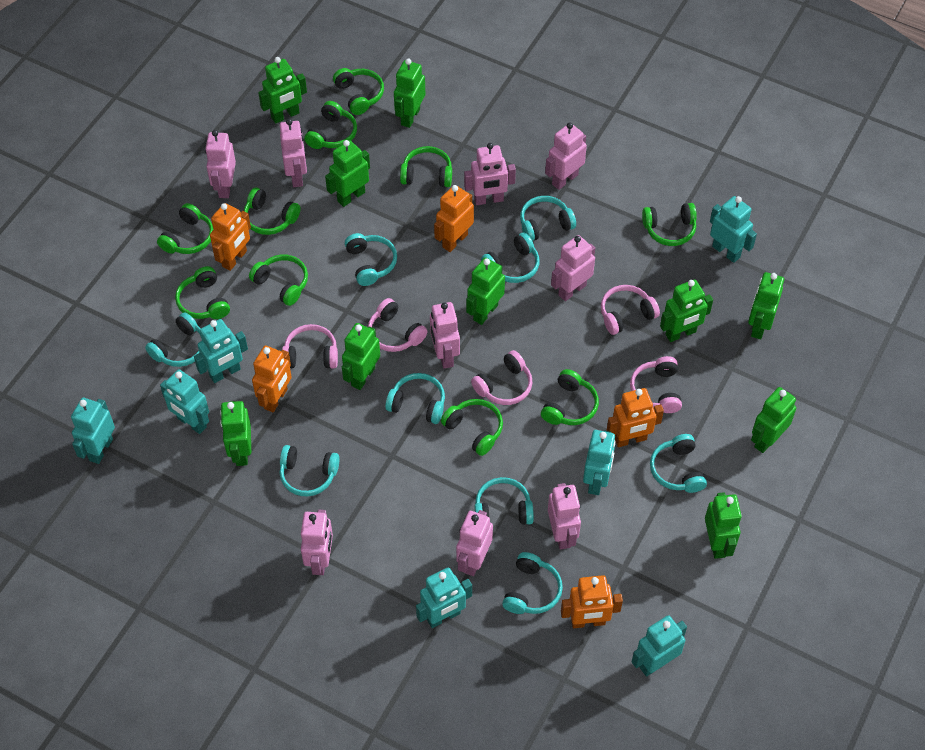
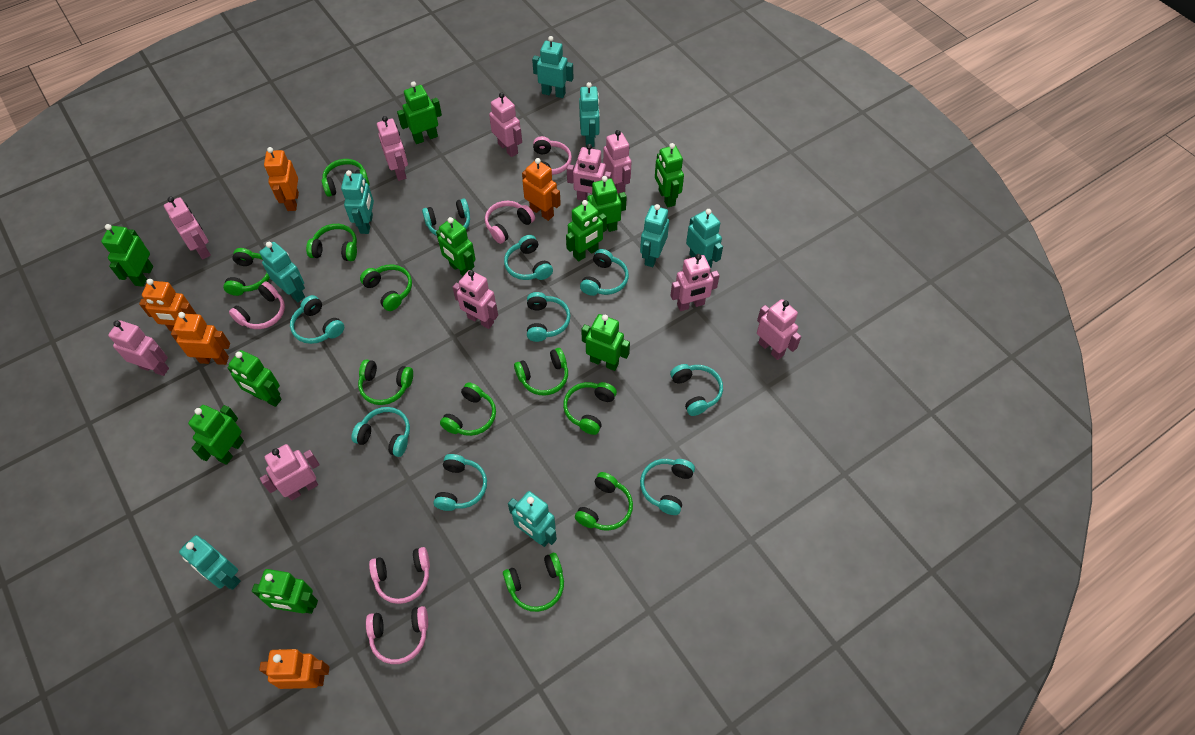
pink robot: [205,130,236,198] [280,119,307,187] [301,510,333,575] [430,302,460,369] [456,510,493,576] [464,143,516,205] [545,122,587,190] [548,483,581,550] [551,235,595,301] = 9 -> [108,320,169,376] [164,197,211,259] [260,444,320,501] [377,116,408,181] [453,270,498,329] [489,93,522,157] [567,144,612,201] [603,130,631,194] [671,254,720,311] [757,299,801,360] = 10
turquoise robot: [71,397,115,464] [160,369,209,434] [194,319,248,383] [416,568,472,628] [583,430,616,495] [632,615,687,677] [710,196,757,263] = 7 -> [179,535,241,590] [259,242,305,302] [341,170,374,234] [508,491,557,547] [532,36,574,98] [579,82,600,147] [640,204,669,267] [686,209,723,268] = 8

